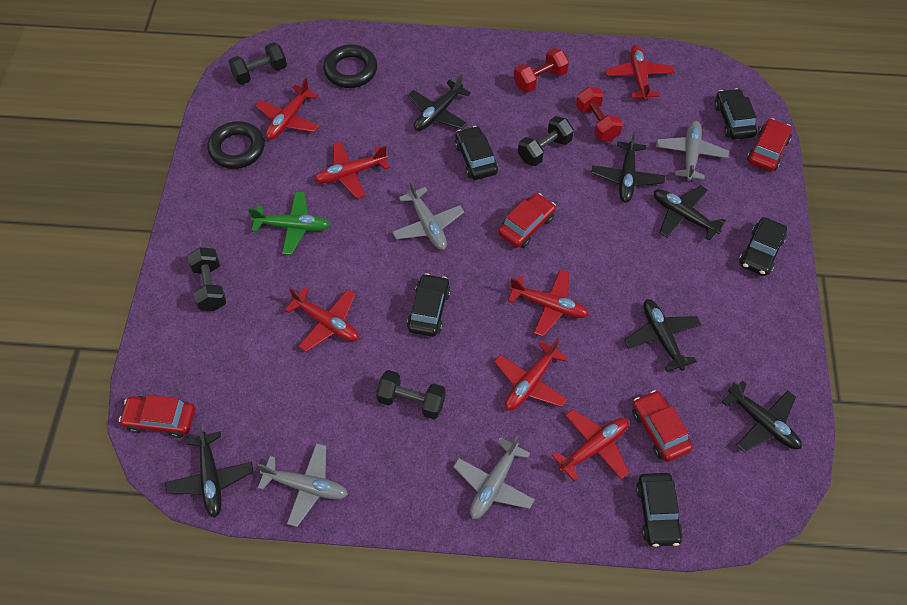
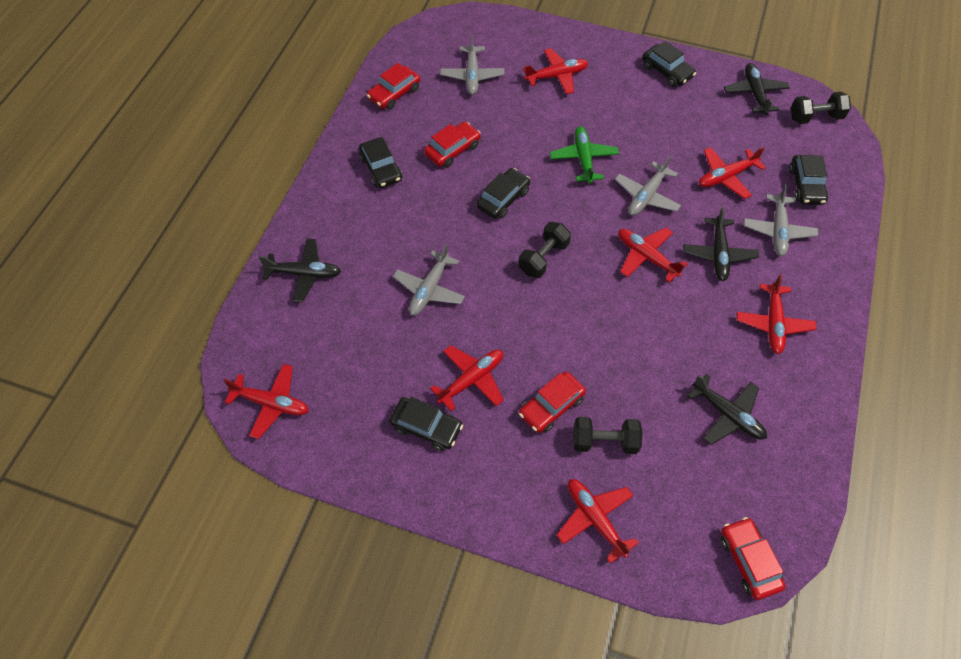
black dumbbell: [188,247,226,311] [228,42,287,85] [376,370,446,419] [518,116,574,166] = 4 -> [519,222,571,278] [573,417,643,454] [791,92,851,124] = 3
black plane: [165,425,254,517] [408,74,471,131] [591,131,665,203] [624,299,701,372] [654,185,726,241] [722,380,802,452] = 6 -> [259,239,341,302] [683,207,759,281] [687,374,767,444] [724,63,790,115] = 4
black ring: [207,121,265,169] [323,44,378,88] = 2 -> none = 0
red dumbbell: [513,48,569,93] [576,87,623,142] = 2 -> none = 0

